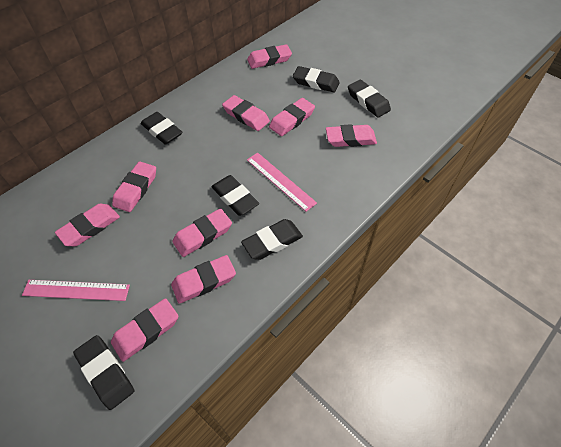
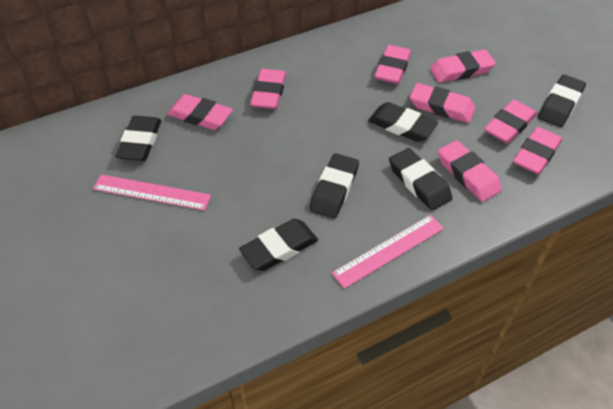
pink eraser: [55,204,120,246] [111,298,178,362] [112,162,156,212] [171,255,236,304] [172,208,232,257] [222,95,270,131] [247,44,292,69] [269,98,315,136] [326,124,377,147] = 9 -> [167,94,233,130] [250,69,286,109] [374,45,411,84] [410,83,476,123] [430,49,496,83] [438,140,502,202] [484,100,537,144] [513,127,562,174] = 8

